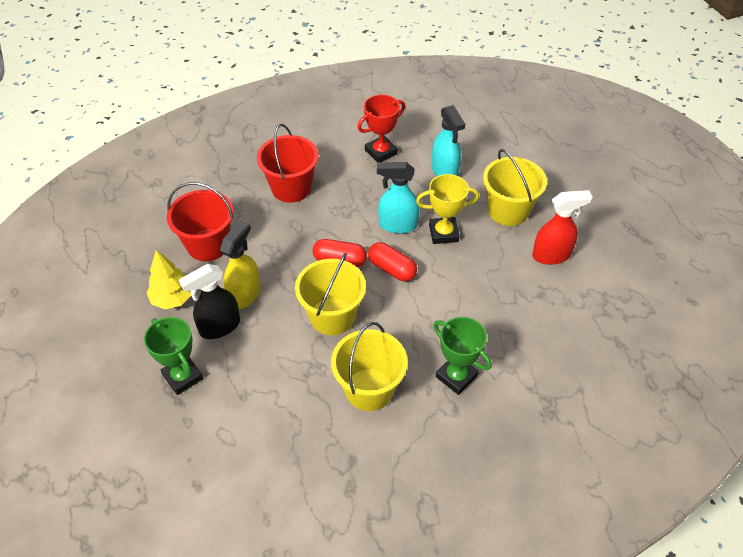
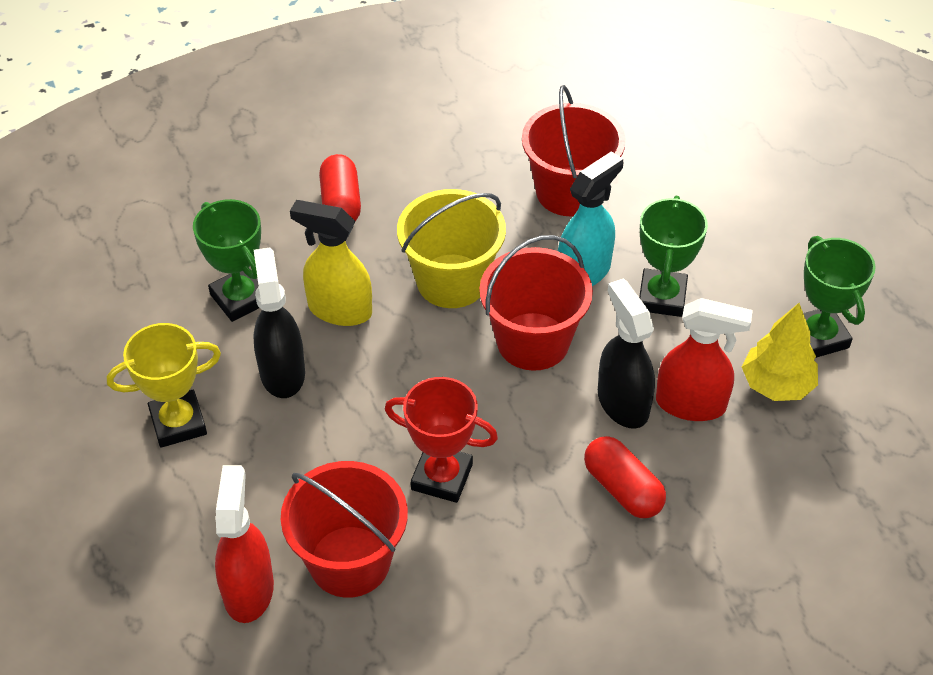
black spray bottle: [179,264,240,339] = 1 -> [253,248,305,398] [598,278,655,429] = 2
green trophy: [144,317,203,395] [433,317,492,395] = 2 -> [193,199,261,322] [639,196,708,317] [803,236,876,358] = 3
red bucket: [167,182,233,261] [257,124,319,203] = 2 -> [281,461,408,598] [479,235,593,371] [522,85,626,216] = 3
red spray bottle: [532,190,593,265] = 1 -> [215,465,274,623] [656,298,753,421] = 2
turquoise spray bottle: [377,162,420,234] [432,105,465,176] = 2 -> [558,151,623,286] = 1
yellow bucket: [295,253,366,335] [331,322,408,411] [483,149,547,226] = 3 -> [397,189,506,308] = 1

